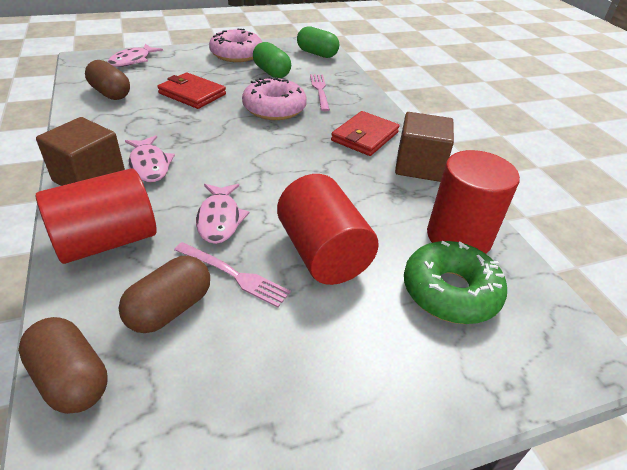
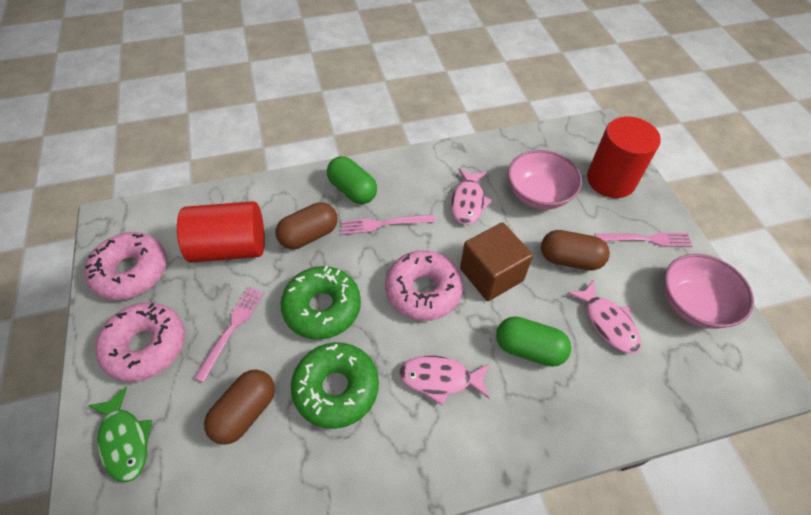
brown cube: [36,117,125,186] [395,112,454,182] = 2 -> [460,222,533,301] = 1
green donut: [404,241,507,324] = 1 -> [280,266,361,340] [291,342,379,429] = 2
green fish: none = 0 -> [88,387,152,482] = 1
pink bowl: none = 0 -> [508,150,582,210] [665,254,754,329] = 2
pink donut: [209,29,262,62] [242,76,307,120] = 2 -> [84,232,167,300] [95,302,185,382] [385,250,463,321] = 3
pink fork: [174,242,291,307] [310,74,330,111] = 2 -> [194,287,264,383] [341,215,435,235] [594,232,693,247] = 3
red cylinder: [36,168,157,264] [277,174,379,285] [427,150,520,254] = 3 -> [177,201,265,263] [587,116,661,198] = 2
red wallet: [157,72,226,109] [331,111,400,156] = 2 -> none = 0

